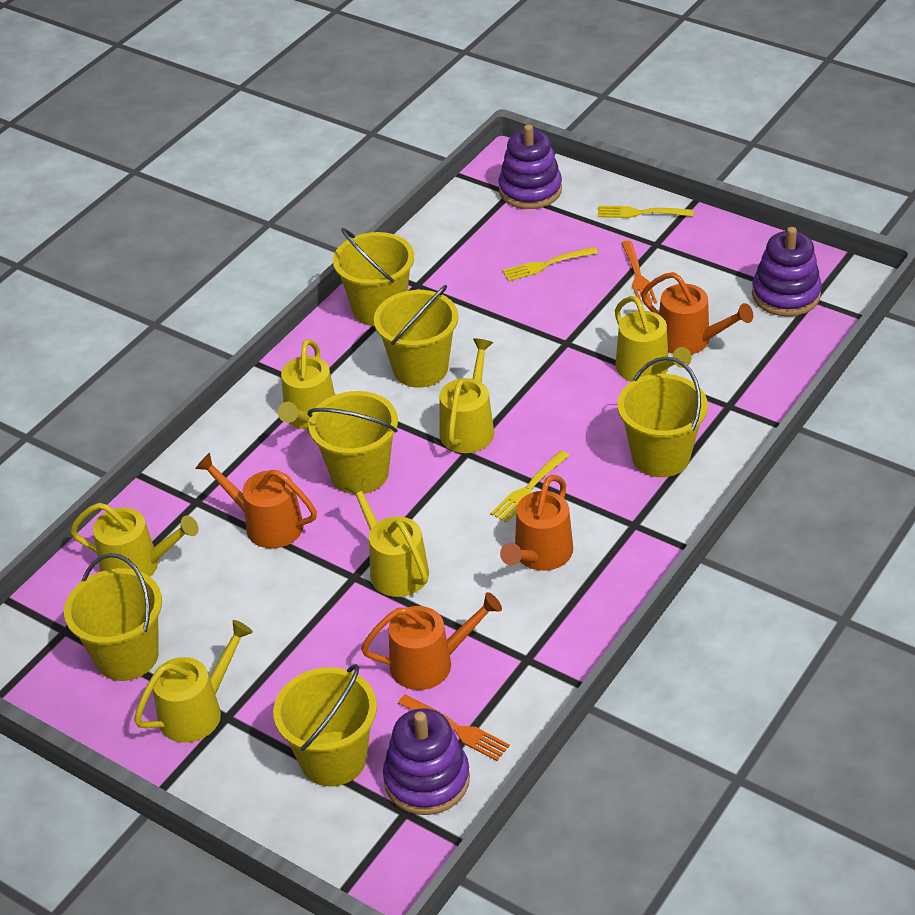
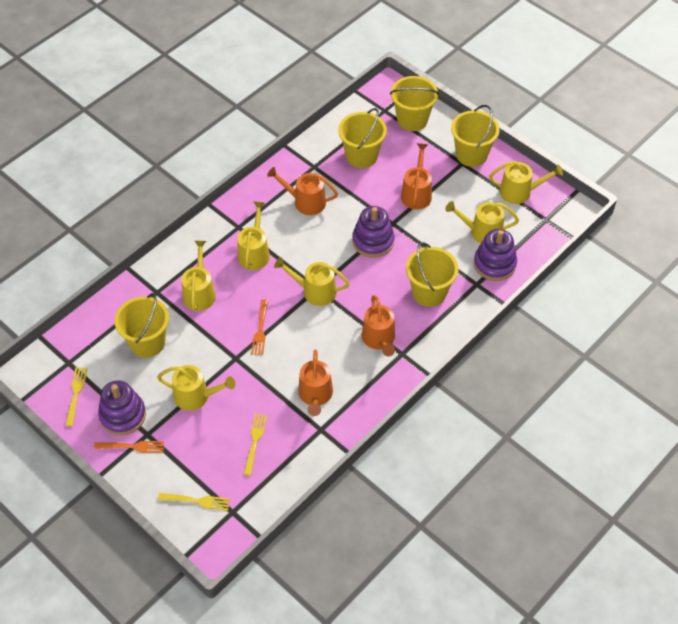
yellow bucket: [64,553,162,681] [273,664,377,787] [308,391,398,494] [333,228,414,326] [374,285,458,388] [617,357,708,477] = 6 -> [114,293,169,358] [338,108,387,168] [390,76,439,131] [406,242,459,307] [451,105,500,167] = 5

